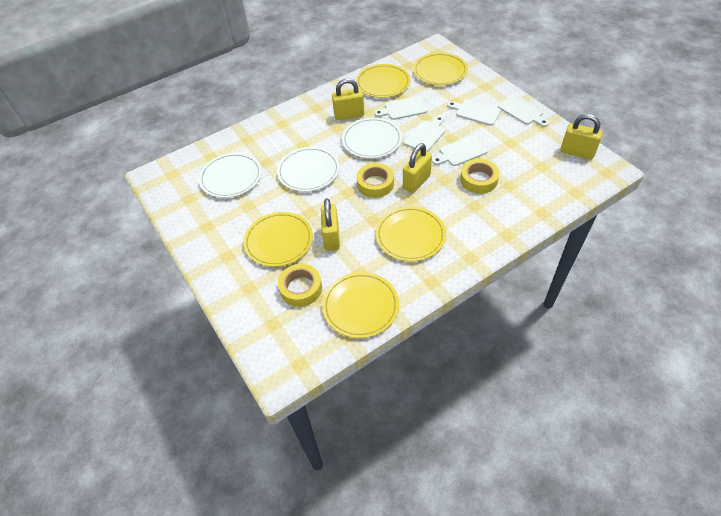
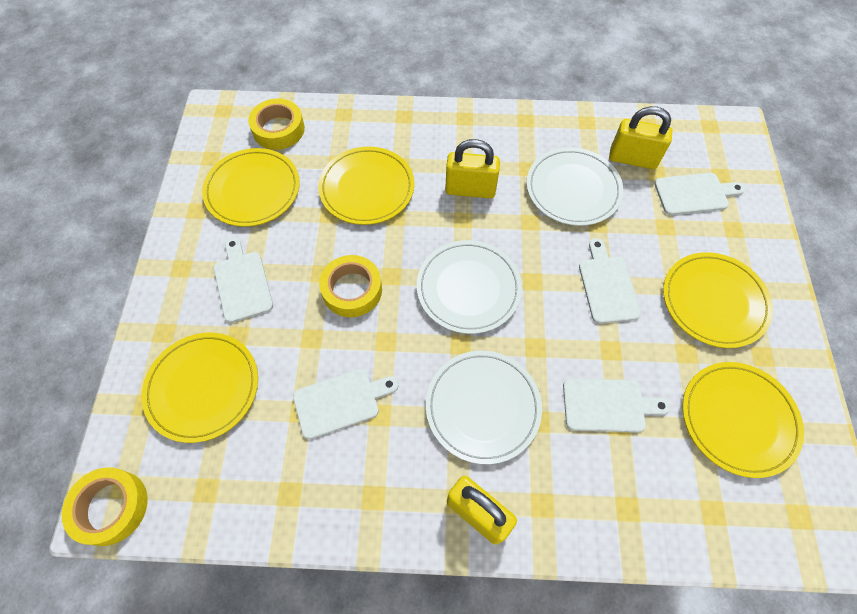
yellow padlock: [321,198,340,251] [332,78,364,120] [403,143,432,193] [560,114,603,159] = 4 -> [445,139,500,199] [447,476,517,545] [609,106,673,169] = 3

